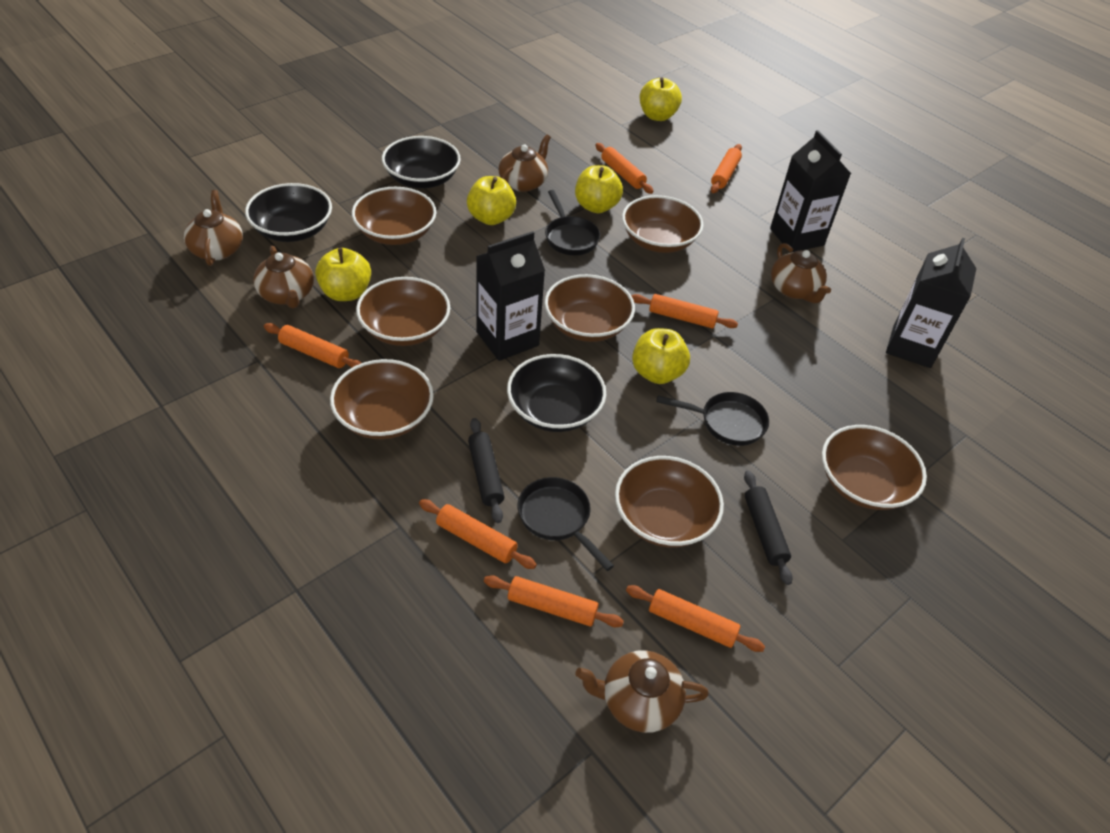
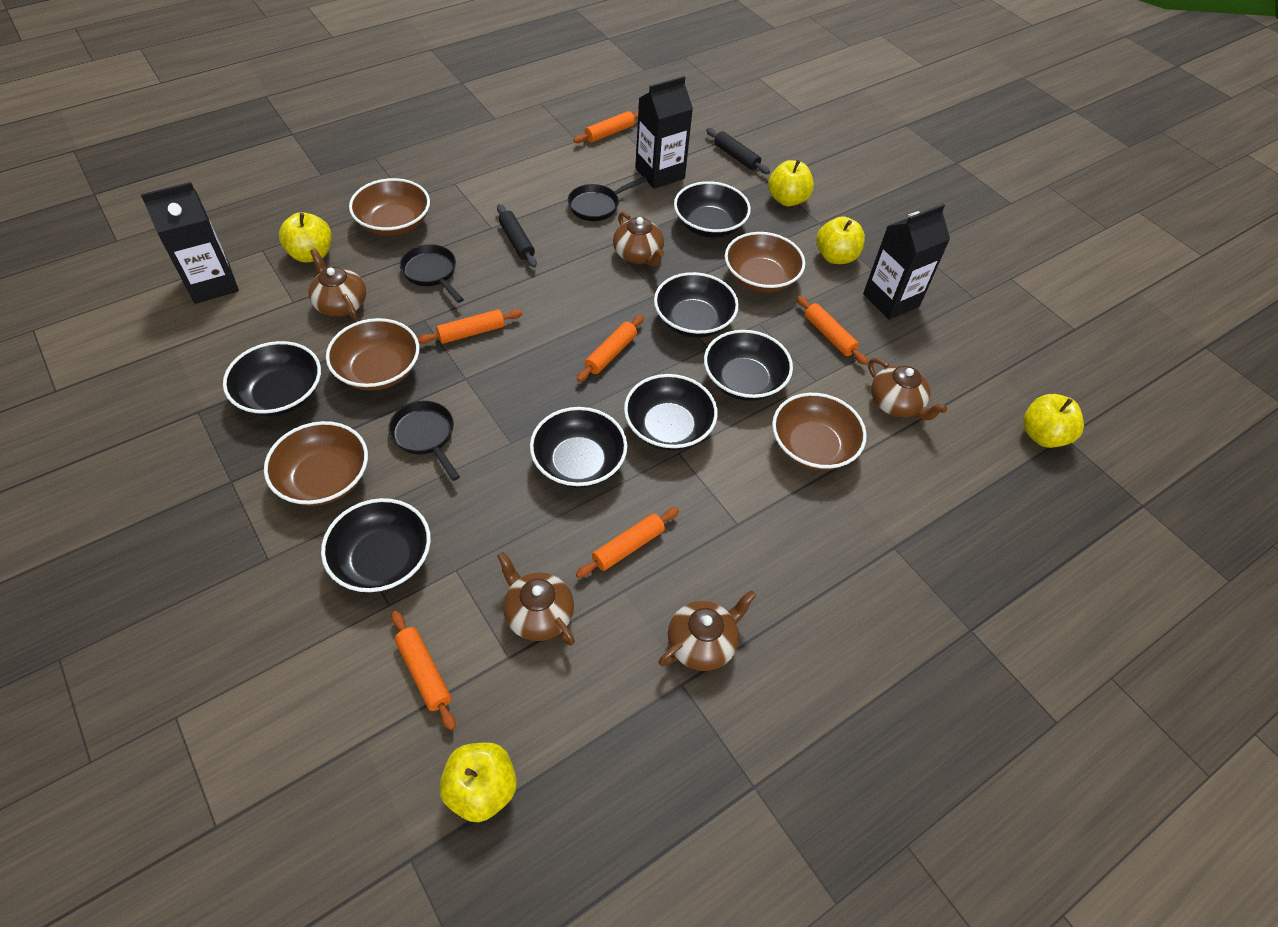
black bowl: [245,183,332,242] [382,136,461,188] [507,354,606,432] = 3 -> [223,341,321,416] [321,498,431,592] [530,407,627,488] [624,374,718,451] [654,272,739,338] [674,181,751,238] [704,330,793,401] = 7
brown bowl: [330,359,434,439] [352,187,437,245] [356,277,450,346] [544,274,635,342] [615,456,724,548] [622,195,704,253] [822,425,927,510] = 7 -> [264,421,368,506] [326,318,419,390] [349,178,430,236] [725,232,805,293] [772,393,867,471] = 5
orange rolling pin: [264,323,361,368] [419,499,537,569] [484,575,624,627] [596,143,654,194] [626,585,765,652] [631,294,738,328] [711,144,742,193] = 7 -> [391,611,456,730] [418,309,522,344] [573,111,638,143] [576,507,679,578] [577,315,644,382] [797,296,868,365] = 6

